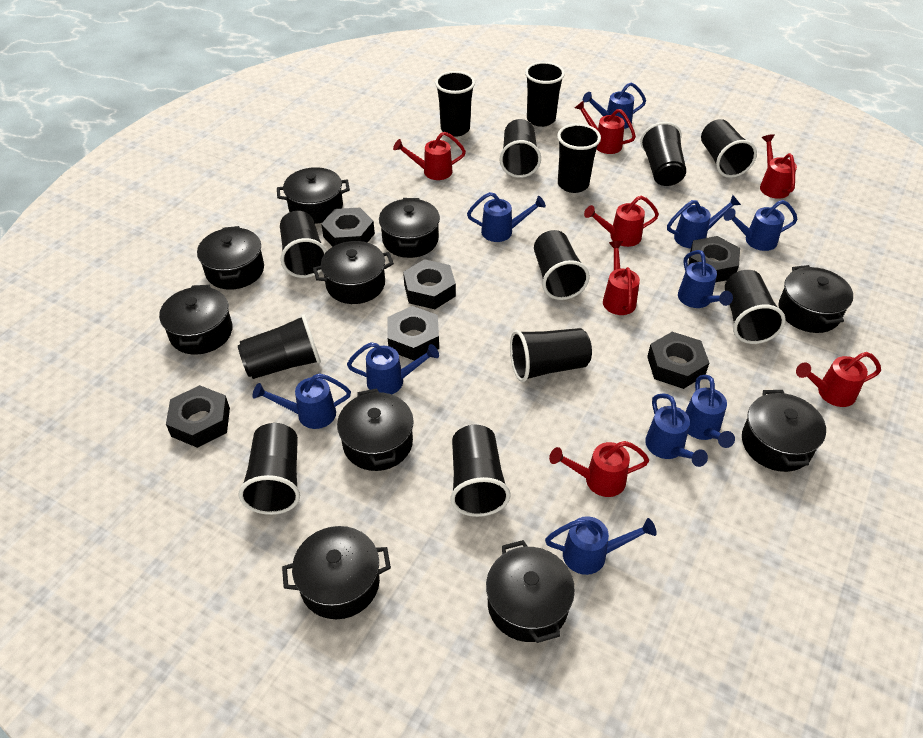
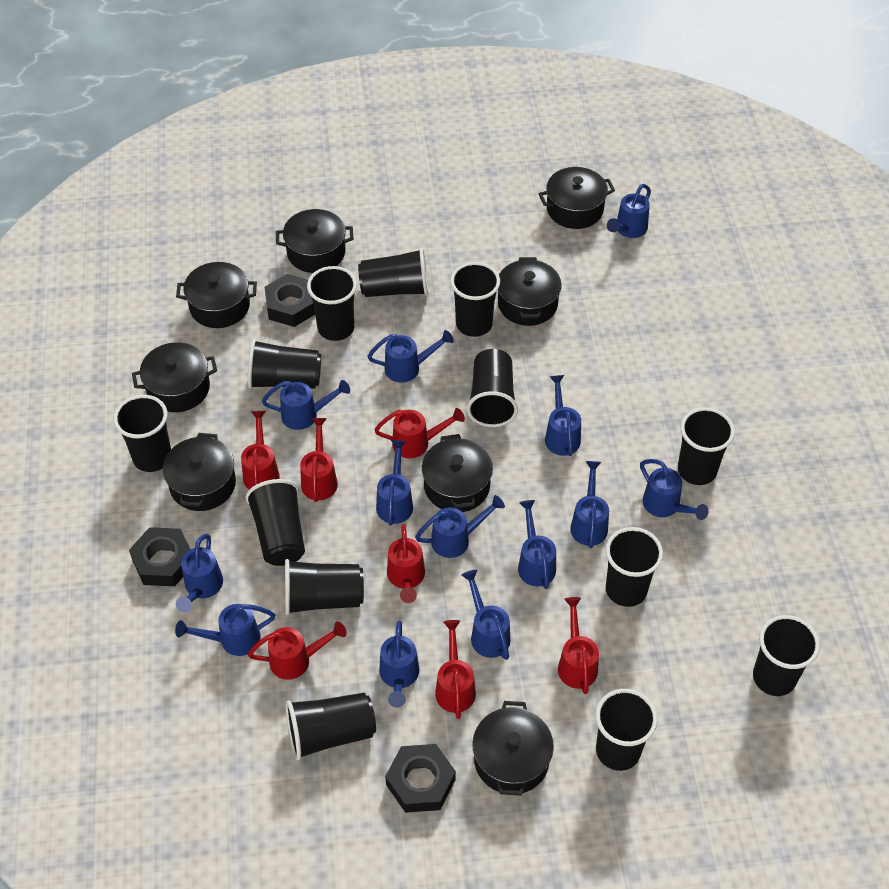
black nut: [166,385,230,448] [321,207,375,247] [387,306,439,361] [403,259,456,309] [647,332,709,389] [688,236,740,282] = 6 -> [129,527,191,586] [265,274,315,327] [385,744,456,813] = 3
black pot: [159,285,233,355] [197,226,264,290] [277,167,350,224] [282,526,391,619] [313,241,394,304] [337,388,414,471] [379,198,440,258] [486,540,575,643] [742,390,826,472] [778,265,853,333] = 10 -> [132,342,217,412] [163,433,236,511] [176,262,257,328] [276,209,353,273] [422,434,493,512] [472,701,554,796] [498,257,562,326] [539,167,615,229] = 8
blue watering can: [253,373,351,429] [347,342,439,394] [467,192,546,242] [545,516,657,575] [583,82,646,129] [645,393,708,467] [667,195,741,249] [678,250,733,308] [685,375,735,448] [724,200,798,251] = 10 -> [175,604,275,656] [176,534,223,613] [262,380,350,430] [368,330,454,383] [376,440,413,526] [379,621,419,708] [415,495,505,558] [462,570,511,660] [518,500,556,589] [545,375,581,456] [570,461,609,548] [607,184,651,238] [640,459,709,520] = 13

